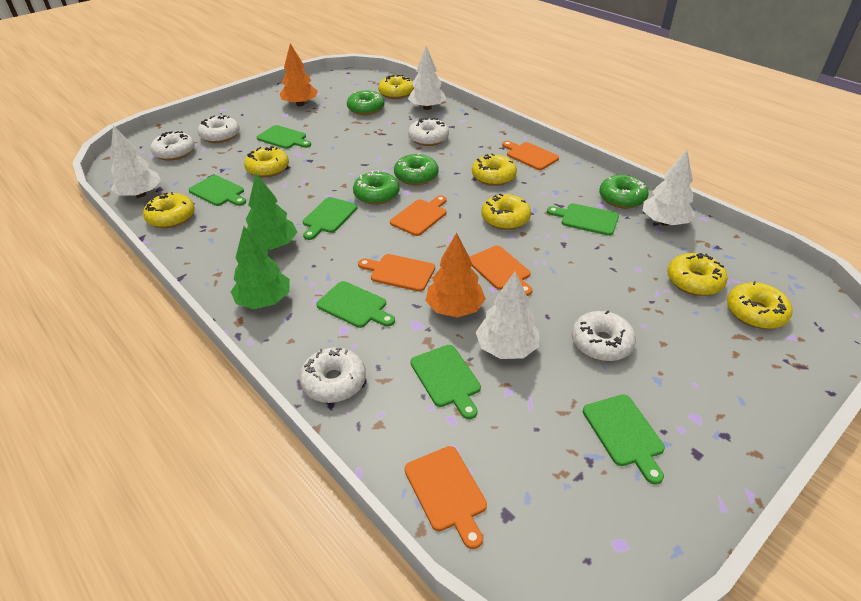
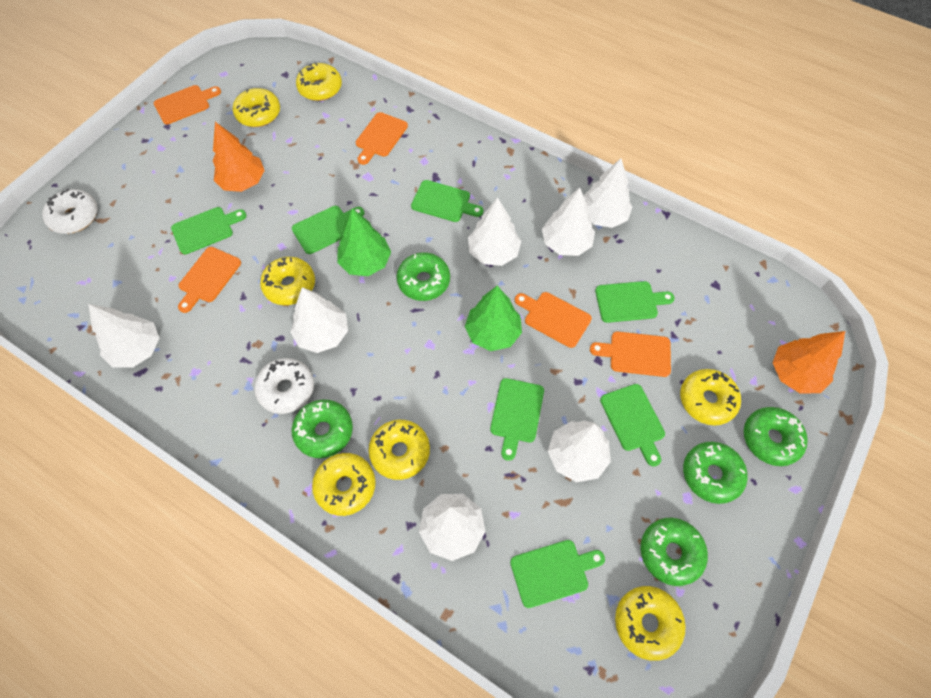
green donut: [347,91,385,115] [353,171,400,205] [394,153,438,185] [599,175,649,209] = 4 -> [291,400,353,458] [396,252,450,301] [640,518,708,586] [683,442,748,504] [744,407,808,466] = 5
white donut: [150,131,195,161] [198,115,240,143] [299,347,366,403] [408,118,449,146] [572,311,636,361] = 5 -> [42,189,98,234] [254,358,314,414] = 2
white tree: [110,126,161,198] [408,46,446,110] [475,272,539,359] [643,150,696,226] = 4 -> [88,304,159,368] [290,287,348,353] [419,494,486,561] [468,197,522,266] [542,188,595,256] [548,421,611,482] [584,158,632,228] = 7

